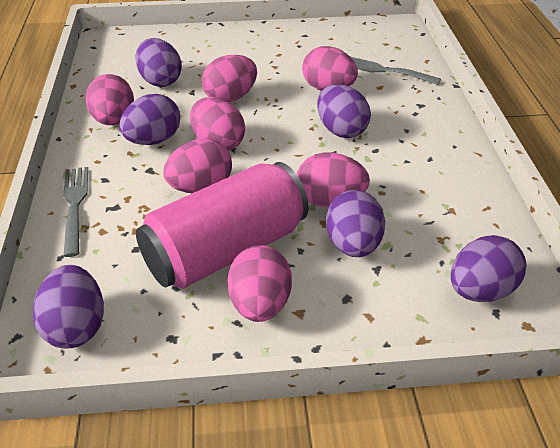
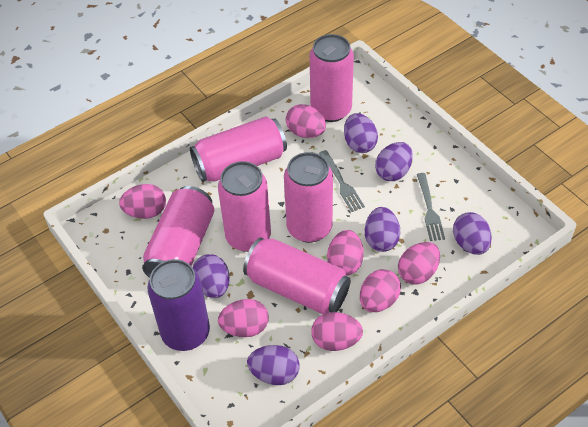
pink can: [136,162,309,289] = 1 -> [142,186,214,278] [190,116,287,182] [218,161,271,252] [243,238,350,314] [284,152,333,243] [309,34,354,122] = 6
purple can: none = 0 -> [147,259,210,351] = 1

